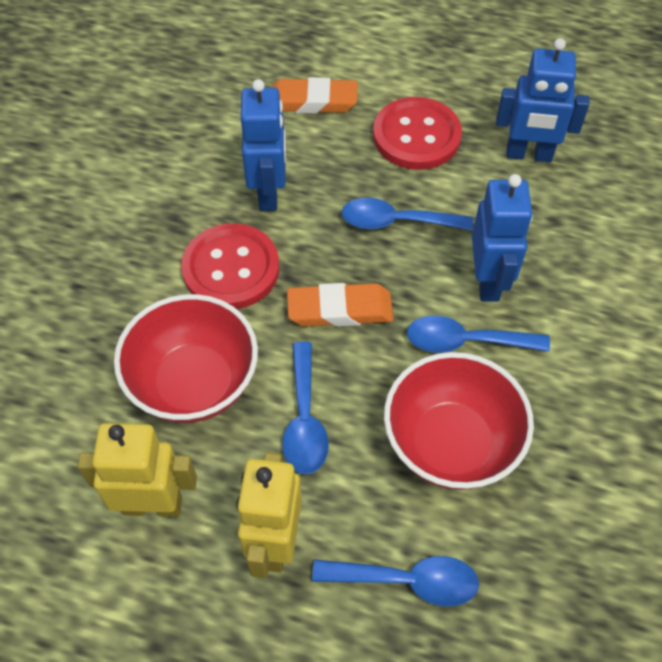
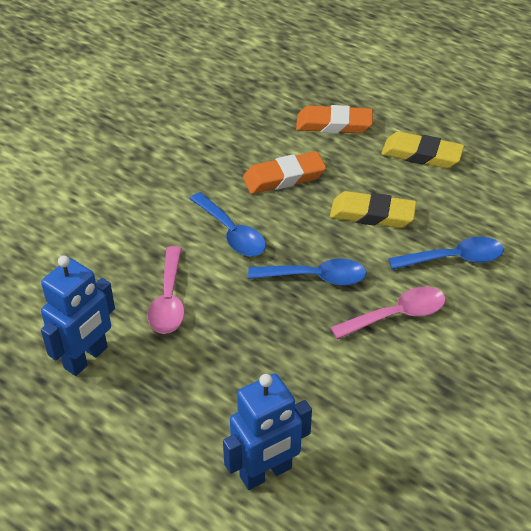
blue robot: [241,79,286,211] [472,174,533,302] [496,38,589,162] = 3 -> [41,256,115,376] [223,373,312,490] = 2
blue spoon: [282,341,329,474] [312,556,479,606] [342,198,473,231] [407,315,550,353] = 4 -> [190,192,266,256] [248,258,367,286] [389,237,504,270] = 3
pink spoon: none = 0 -> [147,246,185,334] [330,287,446,340] = 2
red bowl: [114,294,258,423] [384,352,534,490] = 2 -> none = 0
red button: [181,223,279,309] [373,97,462,170] = 2 -> none = 0
yellow eraser: none = 0 -> [330,191,416,228] [381,131,464,168] = 2
yellow robot: [78,423,197,517] [236,453,302,578] = 2 -> none = 0

